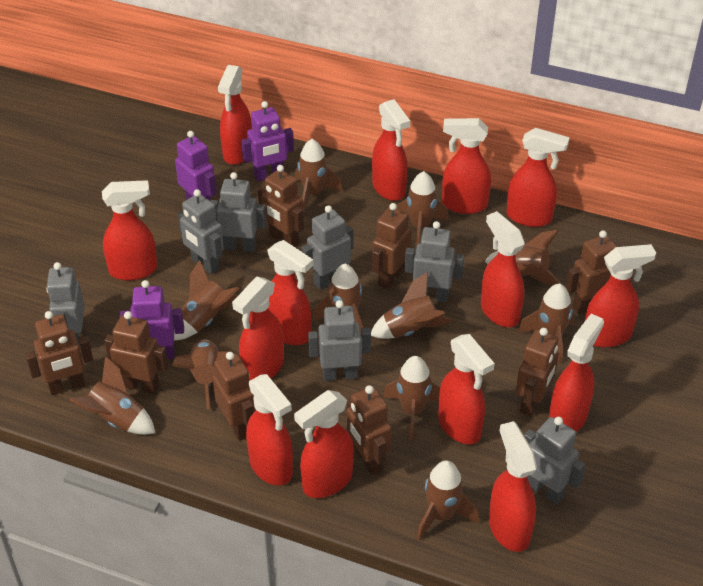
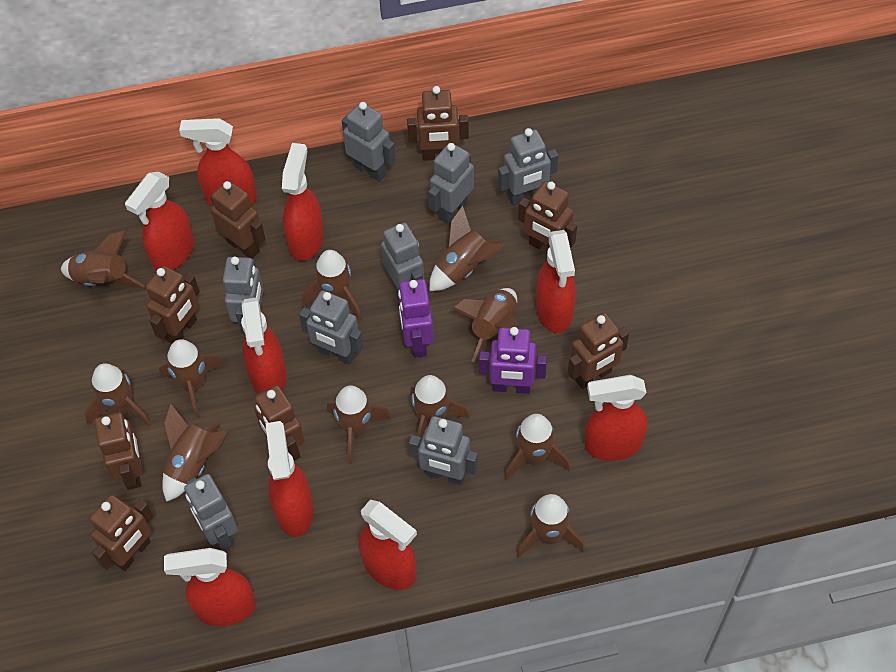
grey robot: [46,262,84,346] [178,189,224,274] [210,172,266,252] [301,205,353,290] [308,300,371,381] [405,221,464,302] [524,417,585,504] = 7 -> [184,474,238,551] [223,257,263,334] [299,290,363,365] [342,102,396,182] [381,222,424,291] [409,416,478,485] [428,143,474,224] [498,128,558,206] = 8
purple robot: [120,280,184,359] [175,131,217,200] [241,101,294,181] = 3 -> [398,279,434,358] [479,327,547,394] = 2
red spray bottle: [102,180,157,281] [218,65,252,165] [232,277,284,380] [246,374,293,485] [267,240,313,345] [294,390,354,498] [372,99,410,201] [438,334,495,444] [442,118,491,214] [481,211,525,327] [489,421,537,552] [506,128,569,227] [549,314,604,432] [585,244,656,347] = 14 -> [125,172,194,271] [164,548,256,626] [179,118,257,206] [241,297,286,393] [266,421,314,537] [282,143,324,261] [359,500,417,590] [536,230,576,333] [585,375,647,461] = 9

